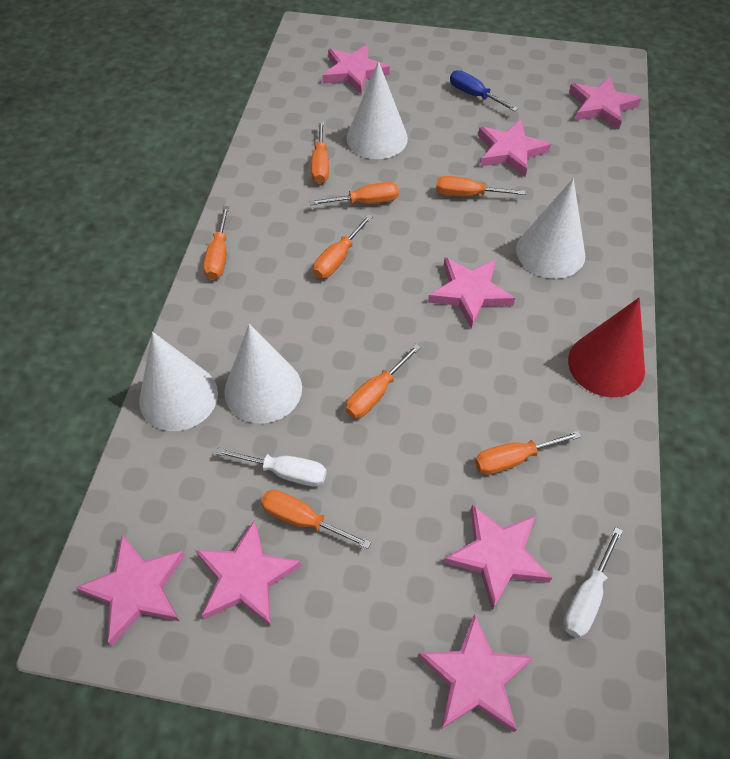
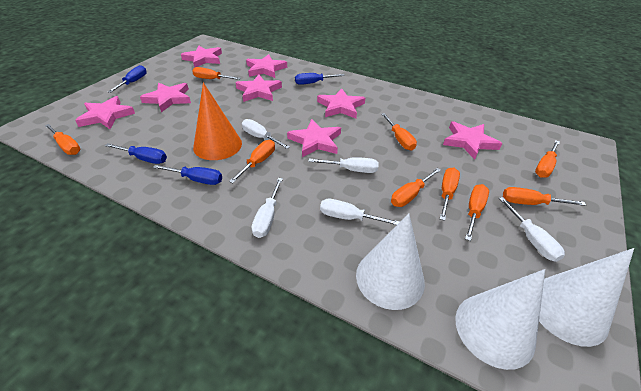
blue screwdriver: [450,70,518,112] = 1 -> [105,143,167,164] [108,65,147,93] [153,165,222,185] [295,73,345,85] = 4
orange cone: none = 0 -> [193,83,242,160] = 1
orange screwdriver: [203,206,229,279] [261,490,371,549] [310,182,399,205] [311,121,329,183] [313,215,373,279] [346,344,421,418] [436,176,525,196] [475,431,582,475] = 8 -> [45,124,80,155] [192,67,241,80] [229,140,275,183] [381,113,417,150] [391,168,441,207] [440,167,460,221] [465,184,489,241] [503,187,586,206] [535,140,560,178] = 9
red cone: [568,297,645,397] = 1 -> none = 0
white cone: [139,332,218,431] [224,324,302,423] [346,61,408,159] [516,178,585,279] = 4 -> [356,213,425,310] [455,269,545,370] [539,248,634,347] = 3
white screwdriver: [216,447,327,487] [564,527,623,638] = 2 -> [242,119,290,149] [252,178,283,238] [308,157,379,173] [320,199,400,225] [499,197,565,262] = 5

